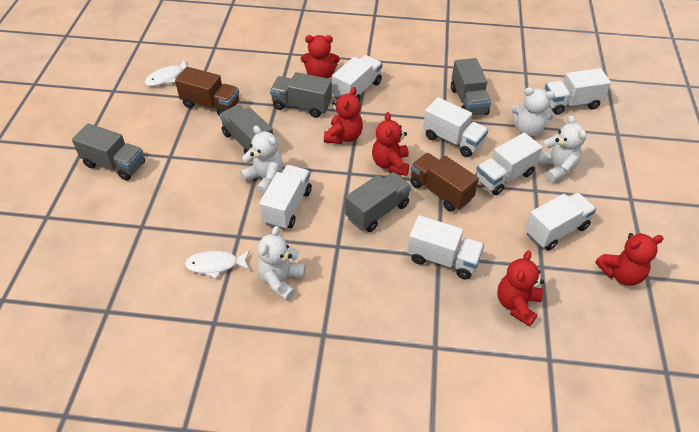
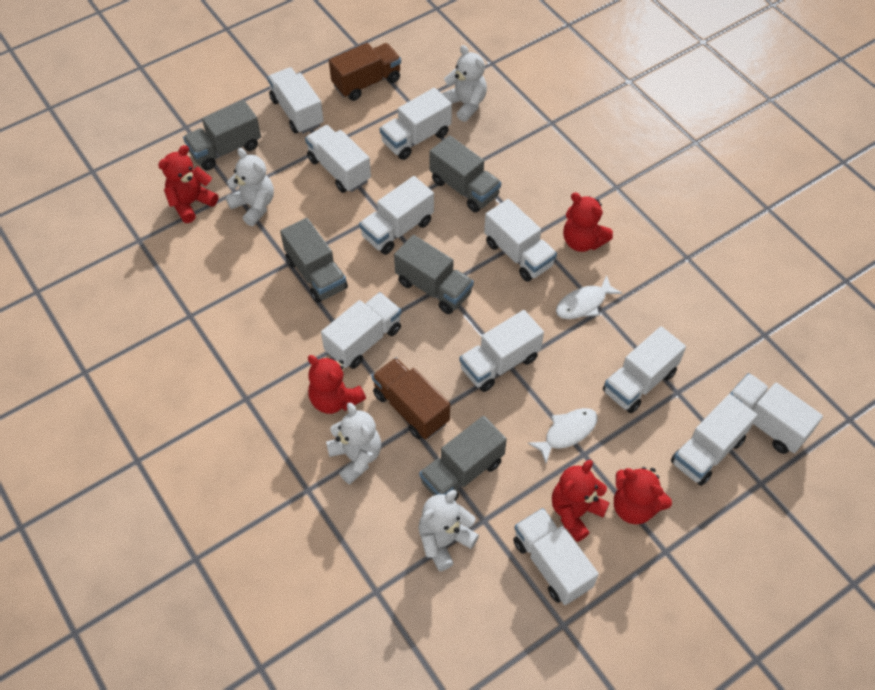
white truck: [259,165,312,230] [332,55,382,101] [407,215,484,279] [423,97,488,157] [475,133,543,195] [525,193,596,251] [545,68,611,115] = 7 -> [267,67,324,134] [305,125,371,193] [321,292,401,369] [359,176,434,255] [380,88,452,160] [459,310,544,392] [484,199,557,282] [513,508,599,605] [603,326,686,413] [671,394,757,486] [730,373,823,454] = 11

